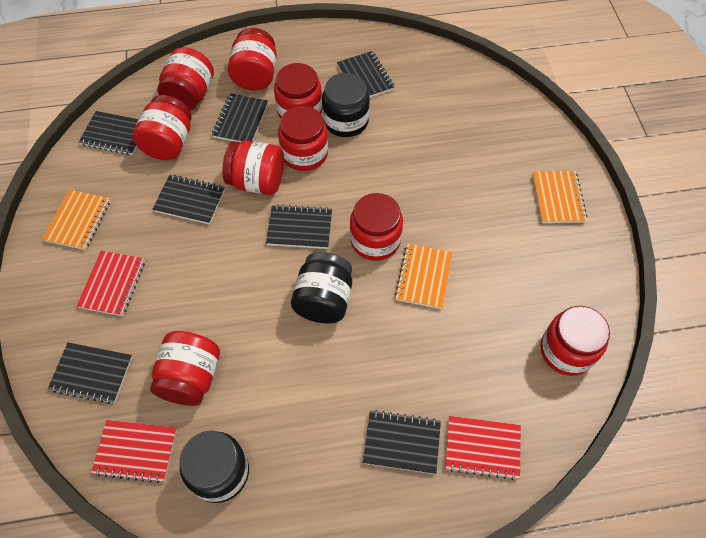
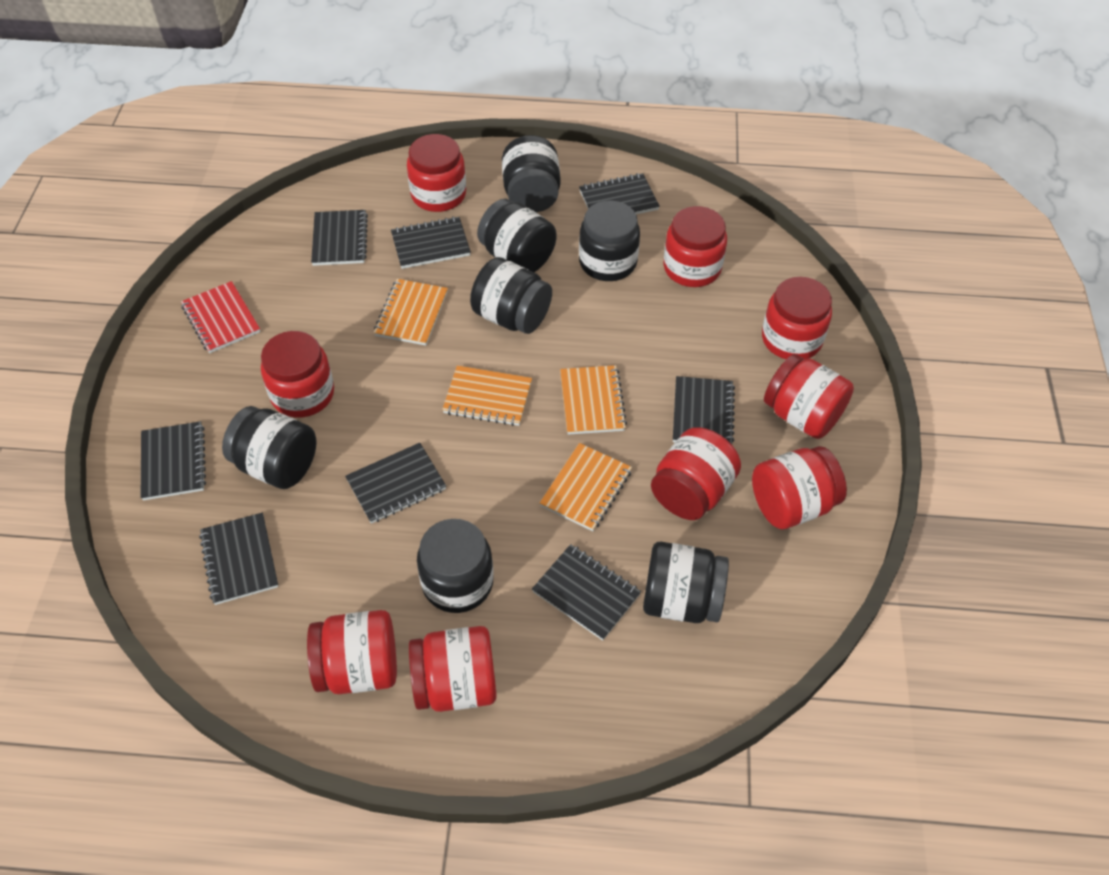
black jar: [180,430,249,503] [291,252,352,323] [322,73,370,137] = 3 -> [222,406,317,489] [417,519,494,613] [470,257,552,334] [477,199,556,272] [502,135,561,212] [579,201,640,281] [643,542,729,623] = 7
black notebook: [48,342,132,404] [79,111,139,155] [153,174,225,224] [212,93,268,142] [266,204,332,249] [337,51,394,97] [363,410,441,474] = 7 -> [141,421,206,501] [199,512,279,605] [311,210,368,266] [345,443,446,524] [391,216,471,269] [532,544,641,641] [579,173,660,214] [673,376,735,444] = 8
orange notebook: [43,190,110,250] [395,244,453,309] [532,171,587,223] = 3 -> [374,279,448,345] [442,365,532,426] [540,443,632,531] [560,365,627,435] = 4
red notebook: [77,251,145,316] [91,420,177,483] [446,416,521,480] = 3 -> [181,281,260,353] = 1

